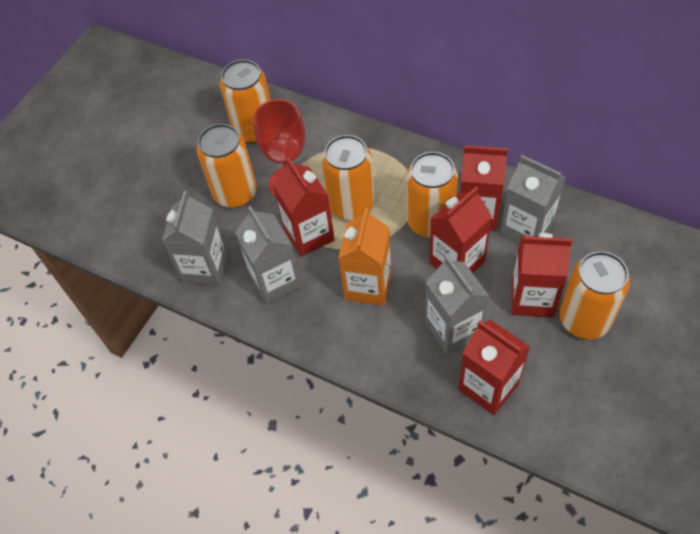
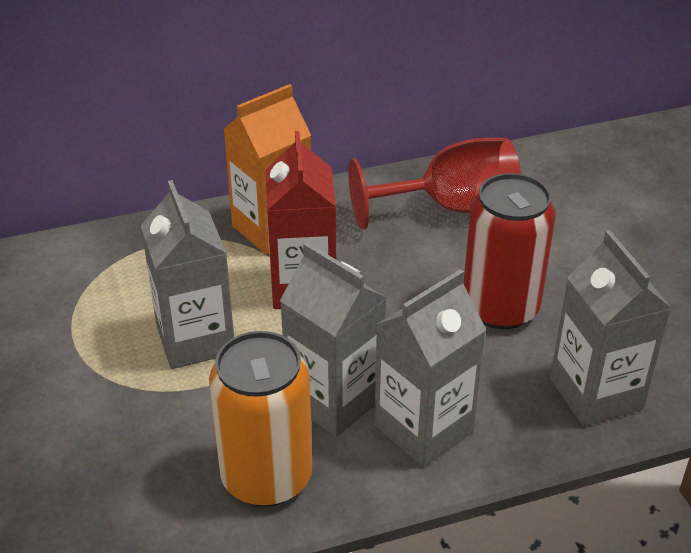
orange can: [197,124,257,208] [220,59,270,143] [322,135,375,220] [407,152,458,238] [560,251,630,339] = 5 -> [209,331,312,507] = 1
red can: none = 0 -> [463,173,556,330] = 1
red carton: [273,157,335,257] [429,186,492,273] [459,320,530,415] [460,145,508,231] [512,233,572,318] = 5 -> [265,131,337,309] = 1

